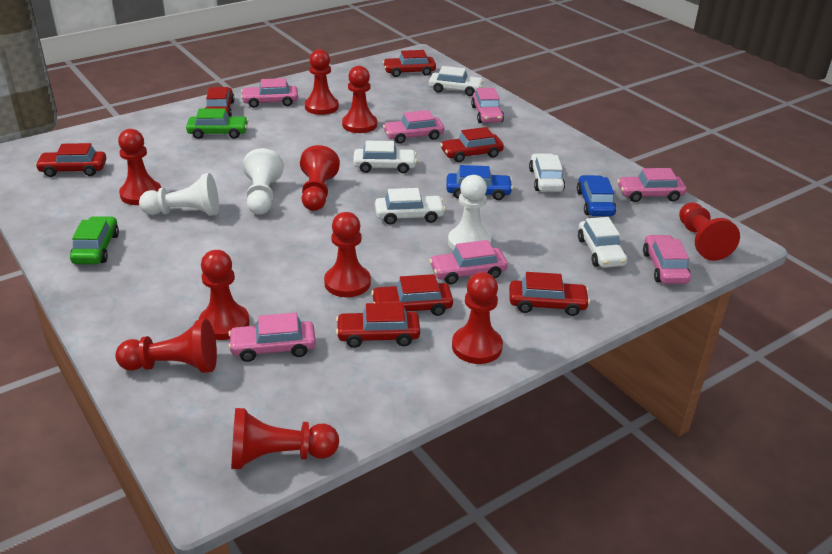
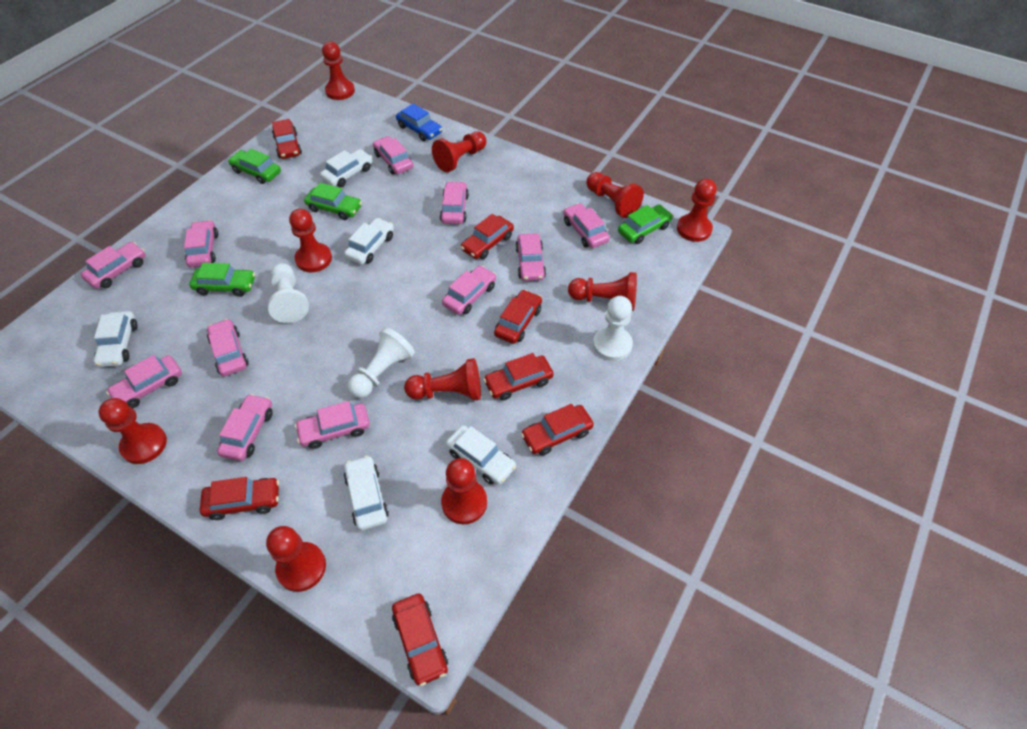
blue car: [446,165,513,200] [577,175,616,216] = 2 -> [396,104,442,141] = 1
green car: [70,216,119,264] [186,108,249,139] = 2 -> [189,263,255,297] [228,149,281,184] [304,183,362,220] [618,205,673,244] = 4
pink car: [228,313,316,362] [241,78,298,108] [383,110,444,144] [429,240,508,284] [471,88,504,123] [617,168,686,202] [643,235,691,284] = 7 -> [81,242,146,288] [106,355,182,408] [184,220,218,268] [207,319,248,376] [217,394,273,461] [295,401,370,449] [373,136,413,174] [440,181,469,224] [442,266,496,315] [515,234,546,281] [563,203,610,248] = 11

